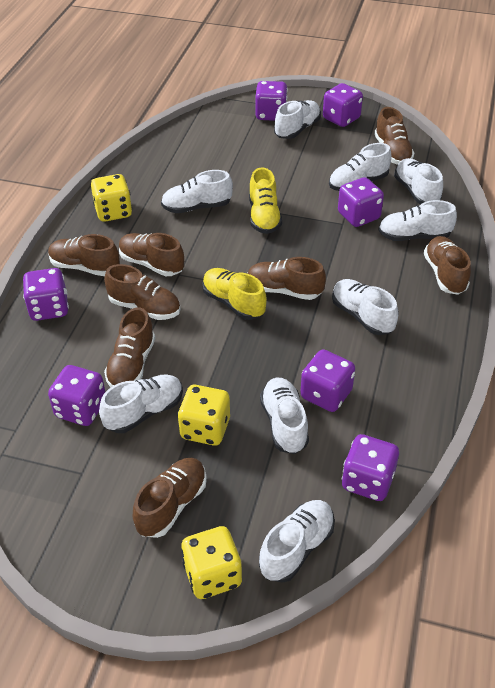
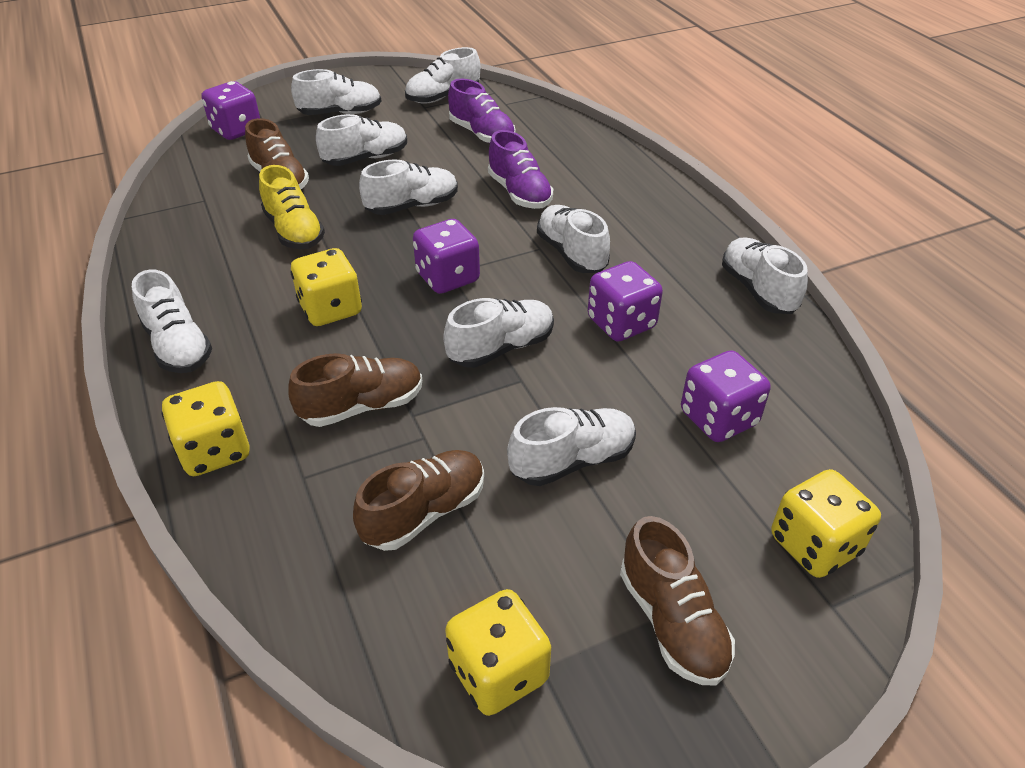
brown shoe: [48,234,120,276] [104,264,180,320] [104,307,155,388] [119,233,184,276] [132,458,207,538] [248,257,326,300] [374,107,414,165] [424,236,471,295] = 8 -> [245,118,309,190] [288,353,422,427] [353,450,484,551] [620,516,735,685] = 4
purple dice: [23,268,69,321] [48,365,105,426] [255,81,288,121] [300,349,355,412] [323,83,363,127] [338,177,384,227] [342,434,399,501] = 7 -> [202,81,260,140] [413,219,480,294] [588,261,663,342] [681,350,770,442] = 4
purple shoe: none = 0 -> [448,79,516,143] [488,130,553,209] = 2
yellow dice: [91,174,132,222] [177,385,230,445] [181,526,242,599] = 3 -> [161,381,250,476] [290,248,362,326] [445,589,551,716] [771,469,881,578] = 4
yellow shoe: [202,268,267,320] [249,167,282,234] = 2 -> [259,165,325,249] = 1

